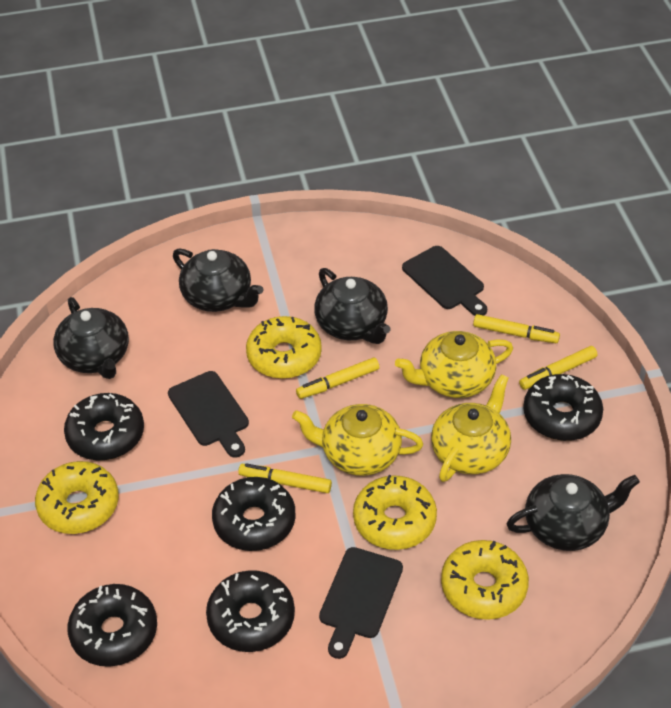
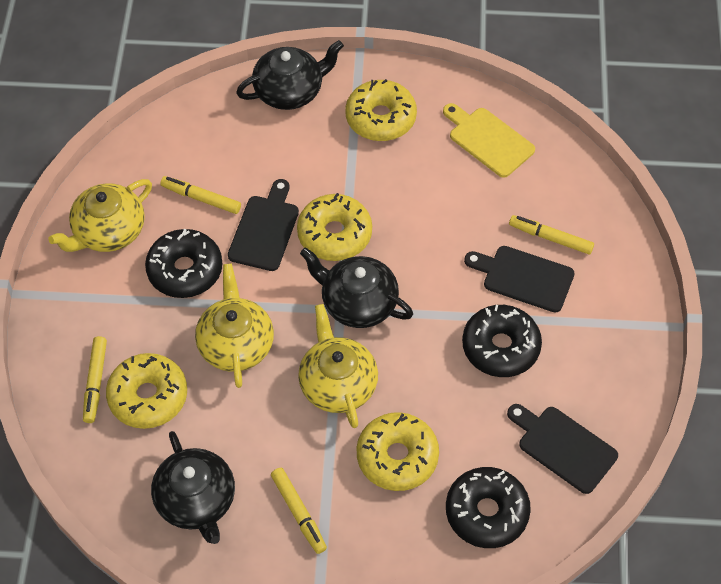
black donut: [64,393,144,461] [67,584,157,667] [206,570,295,652] [212,477,296,551] [523,374,603,441] = 5 -> [145,229,223,298] [446,467,531,548] [462,305,542,377] = 3
black teapot: [53,297,129,379] [173,248,263,312] [314,268,390,344] [507,474,640,551] = 4 -> [151,431,235,544] [236,40,344,110] [300,248,413,328] = 3
yellow cutting board: none = 0 -> [443,103,535,178] = 1

